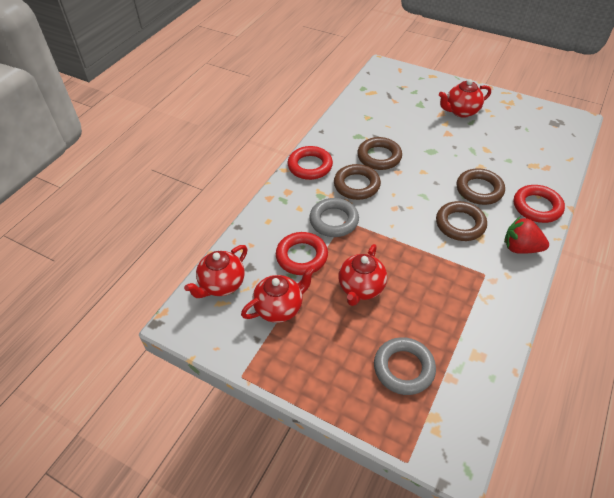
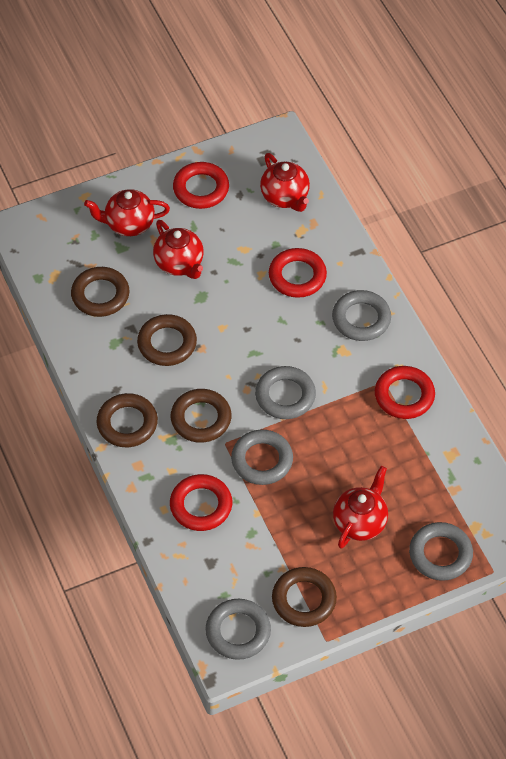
brown ring: [334,164,381,200] [357,137,402,170] [436,201,487,241] [457,168,505,205] = 4 -> [71,267,129,317] [97,393,158,447] [137,314,197,366] [171,389,232,443] [272,567,337,627] = 5
grey ring: [309,198,359,237] [374,337,436,395] = 2 -> [205,599,271,660] [231,430,293,485] [255,366,316,419] [332,290,391,341] [409,522,473,581] = 5
red ring: [276,232,328,275] [287,146,333,180] [514,185,565,223] = 3 -> [170,474,232,531] [173,162,229,209] [269,248,327,298] [375,366,435,419] = 4
red strawberry: [504,217,549,254] = 1 -> none = 0

